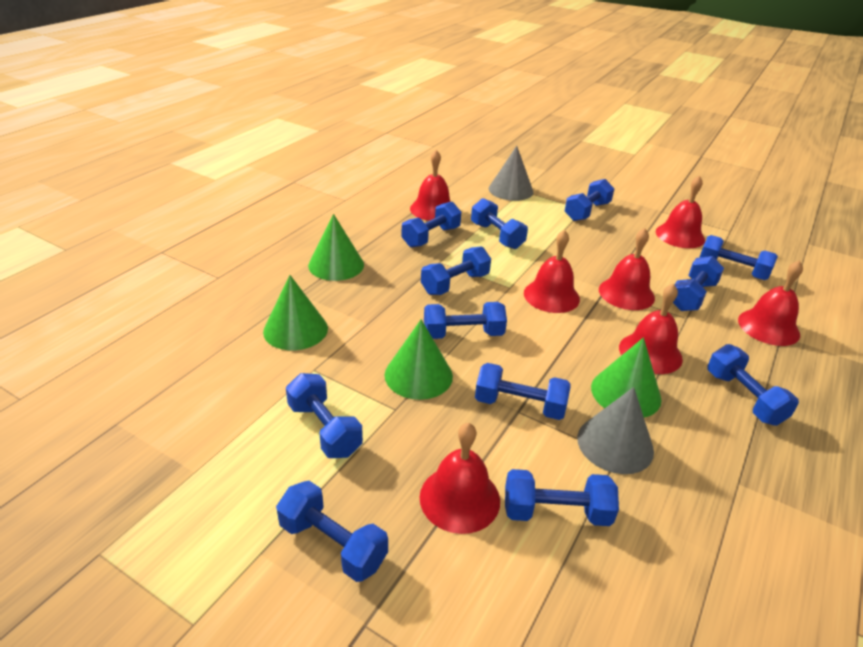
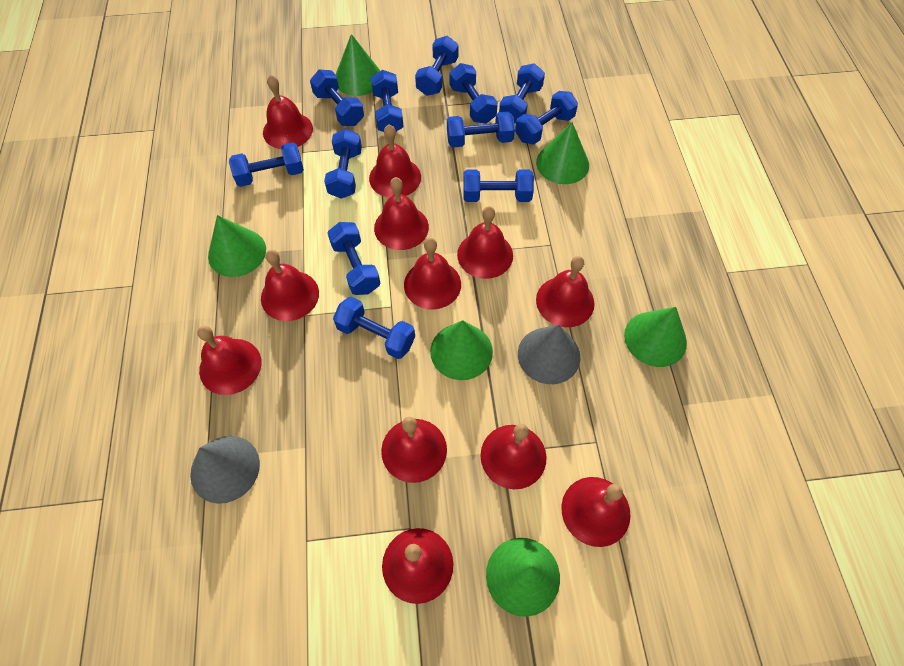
green cone: [263,275,328,350] [308,214,364,281] [384,319,453,400] [591,338,661,417] = 4 -> [208,215,266,277] [336,34,380,96] [430,320,493,380] [486,538,560,617] [536,122,589,184] [624,307,687,367] = 6
red bell: [410,150,451,221] [420,423,500,534] [524,230,580,313] [599,228,655,310] [619,284,683,374] [656,175,705,248] [738,260,803,346] = 7 -> [197,326,261,395] [261,250,319,321] [263,75,313,149] [369,125,421,198] [374,177,429,250] [381,417,447,483] [382,528,453,604] [404,238,461,309] [457,206,513,279] [480,424,547,489] [536,256,595,327] [561,477,631,547] = 12

